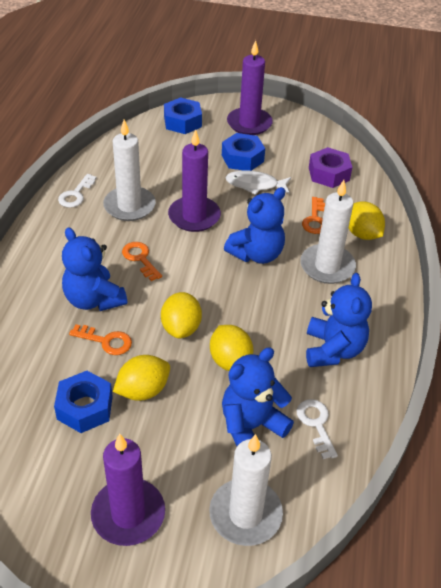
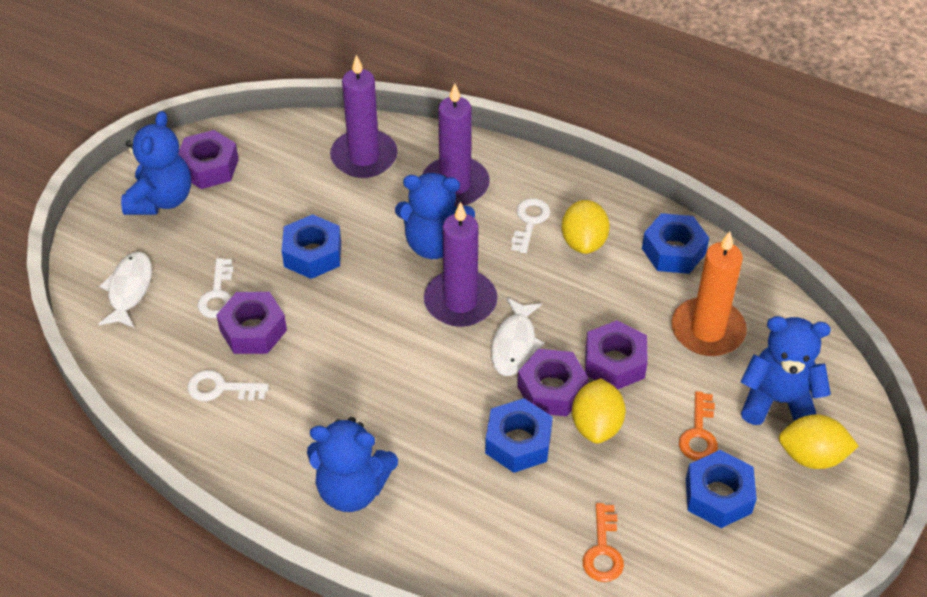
blue nut: [54,371,113,433] [164,97,202,134] [222,133,265,171] = 3 -> [282,214,341,279] [485,398,553,473] [642,213,709,274] [686,450,757,528] = 4
orange candle: none = 0 -> [671,231,747,356] = 1
orange key: [69,324,132,355] [122,242,162,281] [302,197,325,234] = 3 -> [583,503,624,582] [679,391,718,461] = 2
purple nut: [309,147,352,188] = 1 -> [178,130,239,189] [216,292,287,354] [517,349,588,417] [585,320,648,389] = 4
white candle: [103,120,156,221] [209,434,283,546] [300,180,356,284] = 3 -> none = 0
white fish: [225,170,291,195] = 1 -> [98,252,152,328] [491,297,545,376] = 2
white key: [58,174,97,208] [297,399,338,459] = 2 -> [187,370,269,401] [197,258,234,318] [511,198,550,254] = 3
yellow lemon: [113,355,170,401] [161,292,202,338] [210,325,253,371] [349,201,385,240] = 4 -> [561,200,610,254] [572,379,626,444] [779,414,859,469] = 3

